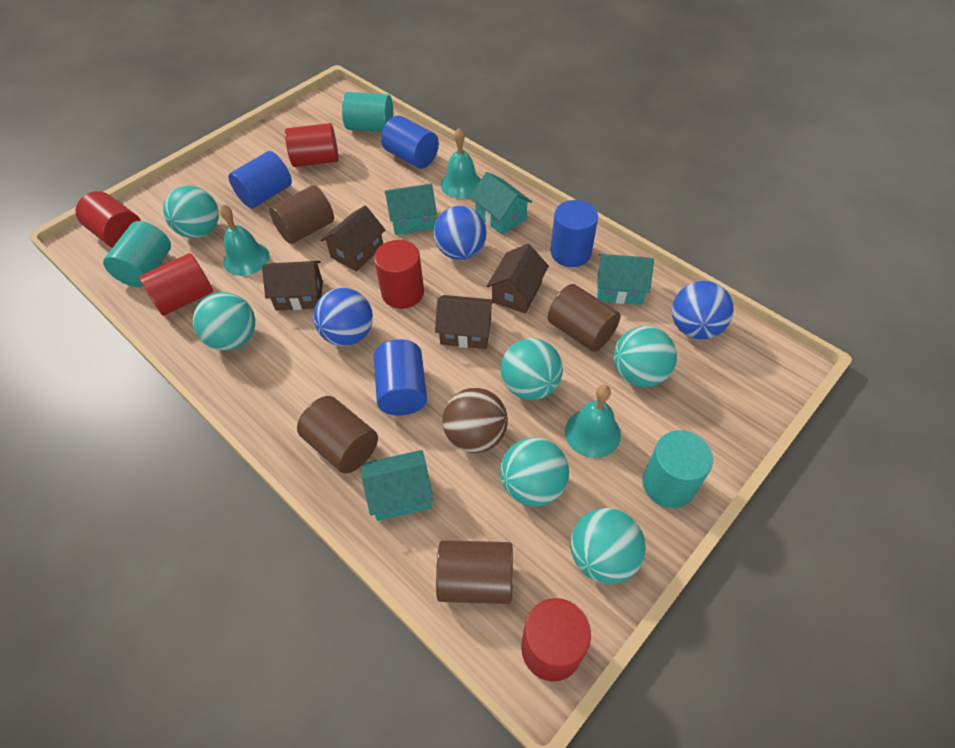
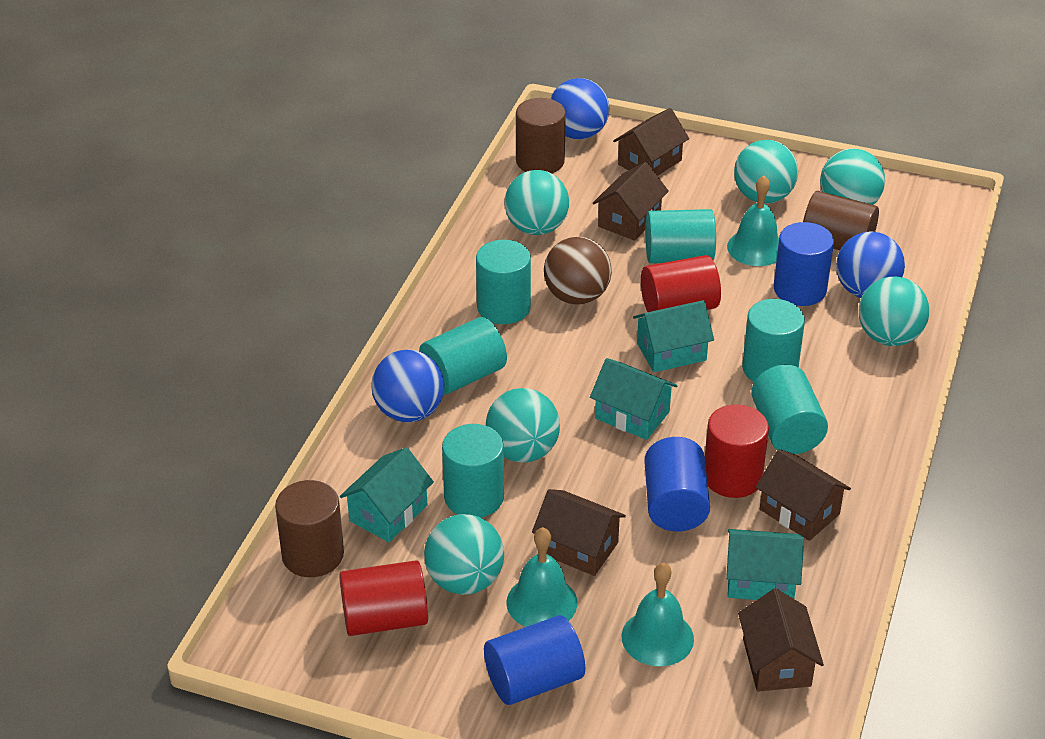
blue cylinder: [228,151,292,208] [374,339,427,416] [381,116,439,169] [551,200,598,267] = 4 -> [484,615,585,705] [644,437,710,531] [774,222,834,306] = 3
brown cylinder: [269,185,334,244] [297,396,378,474] [436,540,513,604] [548,284,621,352] = 4 -> [275,480,344,577] [516,98,566,174] [803,191,879,250] = 3
brown house: [262,261,323,311] [321,206,385,271] [435,295,495,349] [487,244,549,314] = 4 -> [532,489,626,576] [593,162,669,241] [613,108,689,176] [738,588,824,692] [756,449,851,541] = 5
red cylinder: [76,191,141,248] [139,253,213,316] [285,123,339,167] [374,240,424,309] [521,598,591,682] = 5 -> [339,560,428,636] [641,255,721,312] [705,404,769,498] = 3
turquoise cylinder: [103,221,171,287] [342,92,393,132] [642,430,713,508] = 3 -> [419,317,507,394] [442,424,504,518] [476,240,531,324] [645,209,716,263] [742,299,805,382] [751,365,828,454] = 6

